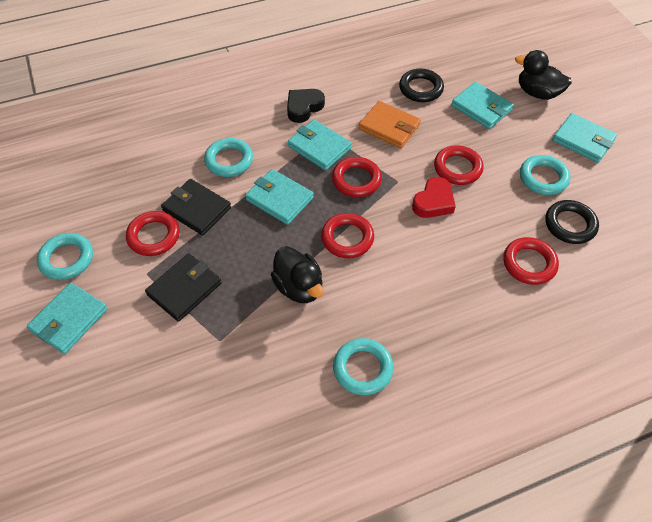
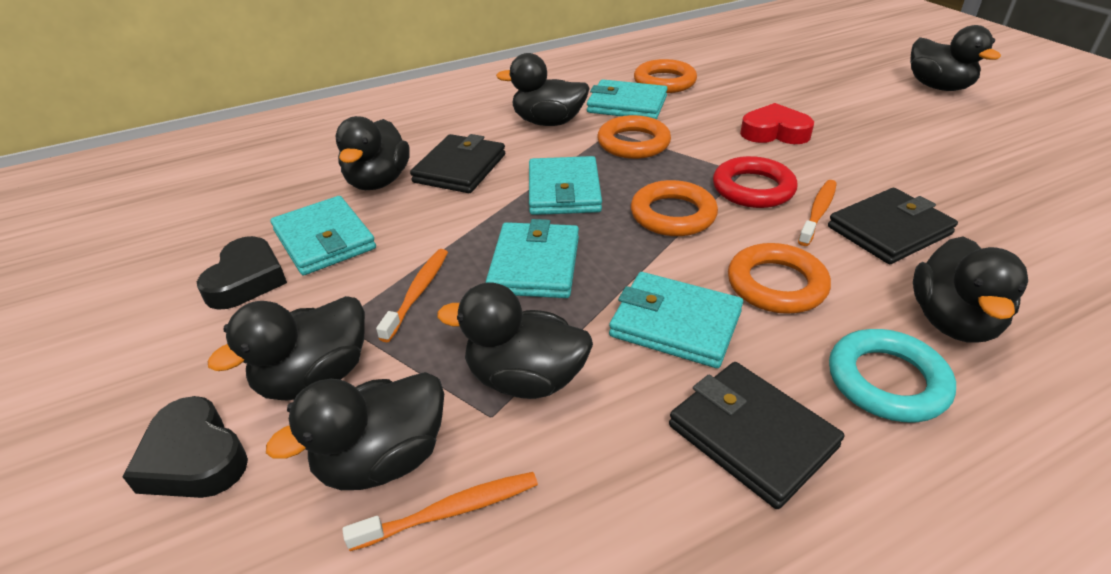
black duck: [271,246,323,303] [515,50,572,100] = 2 -> [208,296,365,401] [266,372,444,490] [335,116,410,190] [437,283,593,399] [496,53,590,126] [910,25,1001,91] [913,236,1028,342] = 7
black heart: [287,89,325,123] = 1 -> [123,396,248,498] [197,236,287,310] = 2
black ring: [399,69,444,102] [545,200,599,244] = 2 -> none = 0
black wallet: [145,253,222,322] [161,179,231,236] = 2 -> [410,134,505,193] [669,362,844,509] [828,188,958,264] = 3
orange ring: none = 0 -> [597,115,671,159] [631,180,718,236] [634,59,697,93] [728,243,831,314] = 4
orange toothbrush: none = 0 -> [342,472,538,551] [376,249,448,342] [798,180,837,246] = 3
orange wallet: [359,101,421,148] = 1 -> none = 0
red ring: [126,211,180,256] [321,213,374,258] [332,157,382,197] [434,145,484,185] [503,237,559,285] = 5 -> [713,156,798,208] = 1
turquoise ring: [37,233,93,280] [204,138,253,177] [333,338,394,395] [520,155,570,195] = 4 -> [829,329,956,422] = 1

